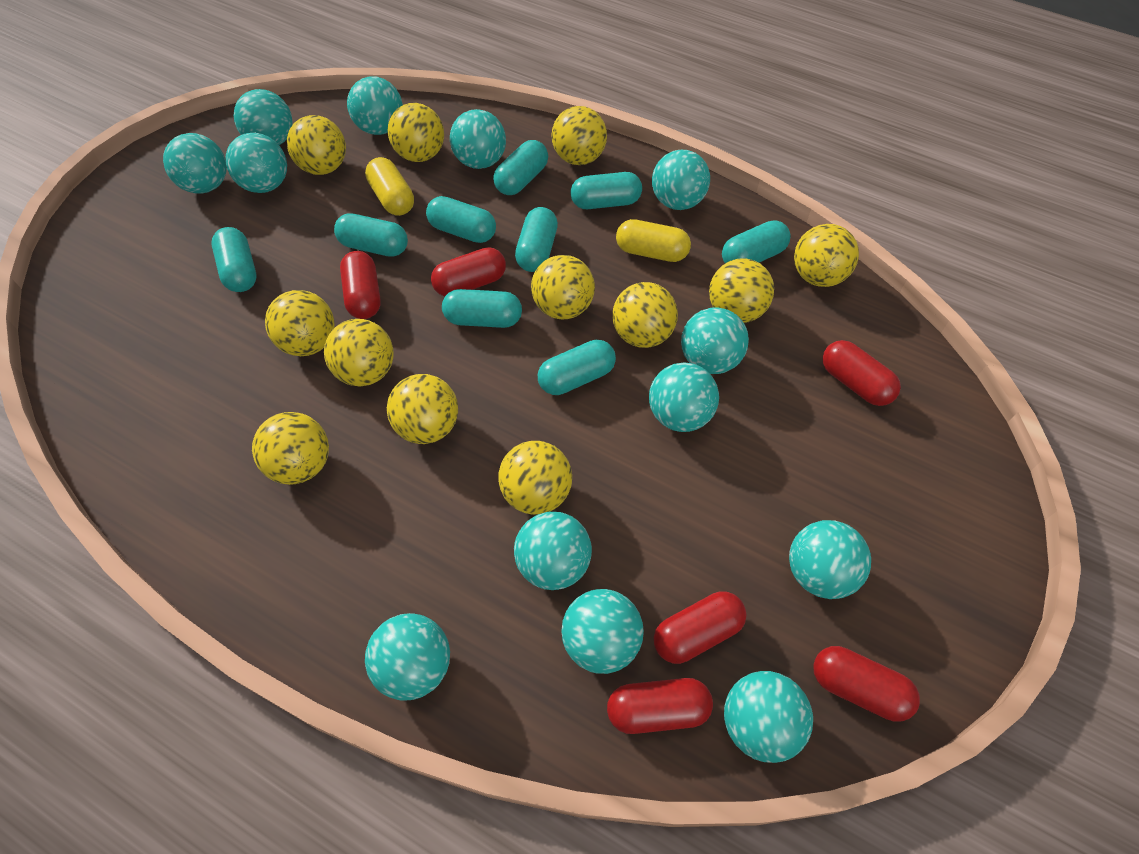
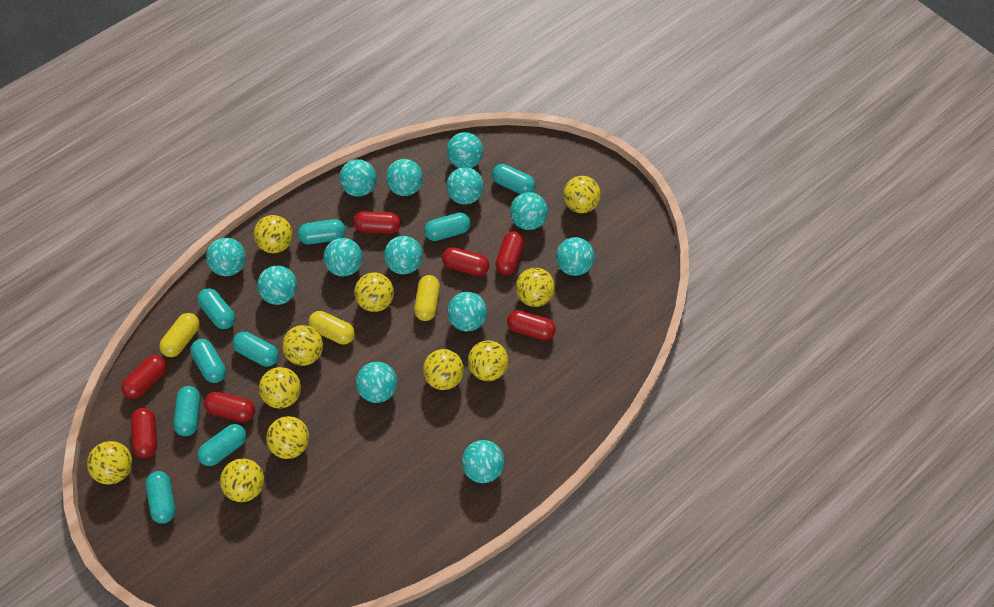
red capsule: [340,251,381,319] [431,247,506,296] [607,678,713,734] [654,591,747,664] [813,646,920,721] [822,340,901,406] = 6 -> [122,355,167,399] [131,408,157,458] [204,392,255,422] [353,211,401,234] [442,247,489,276] [495,231,524,275] [507,310,556,340] = 7
yellow ball: [252,412,329,485] [265,290,335,356] [287,115,346,175] [324,319,394,386] [387,103,444,162] [387,374,458,444] [498,441,572,515] [531,255,595,319] [551,106,607,165] [612,282,678,348] [709,259,774,323] [794,224,859,287] = 12 -> [87,441,132,485] [220,458,264,502] [254,215,293,253] [259,367,301,409] [266,416,309,459] [282,325,323,366] [355,273,394,312] [423,349,464,390] [468,341,508,381] [516,268,555,307] [563,176,601,213] = 11
yellow capsule: [365,157,414,216] [616,219,691,262] = 2 -> [159,313,200,357] [308,311,355,344] [414,275,440,321] = 3

